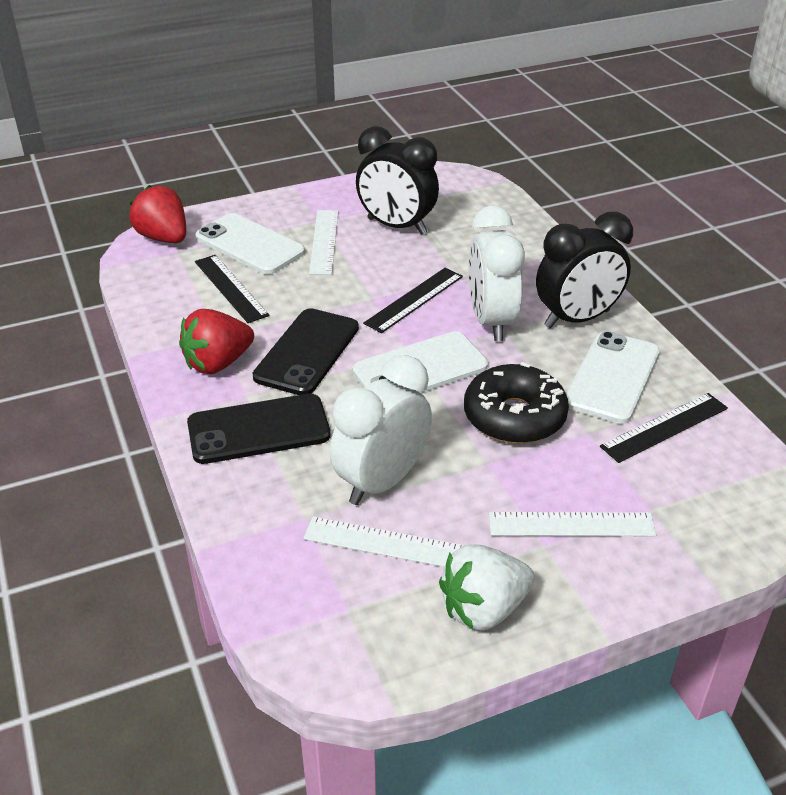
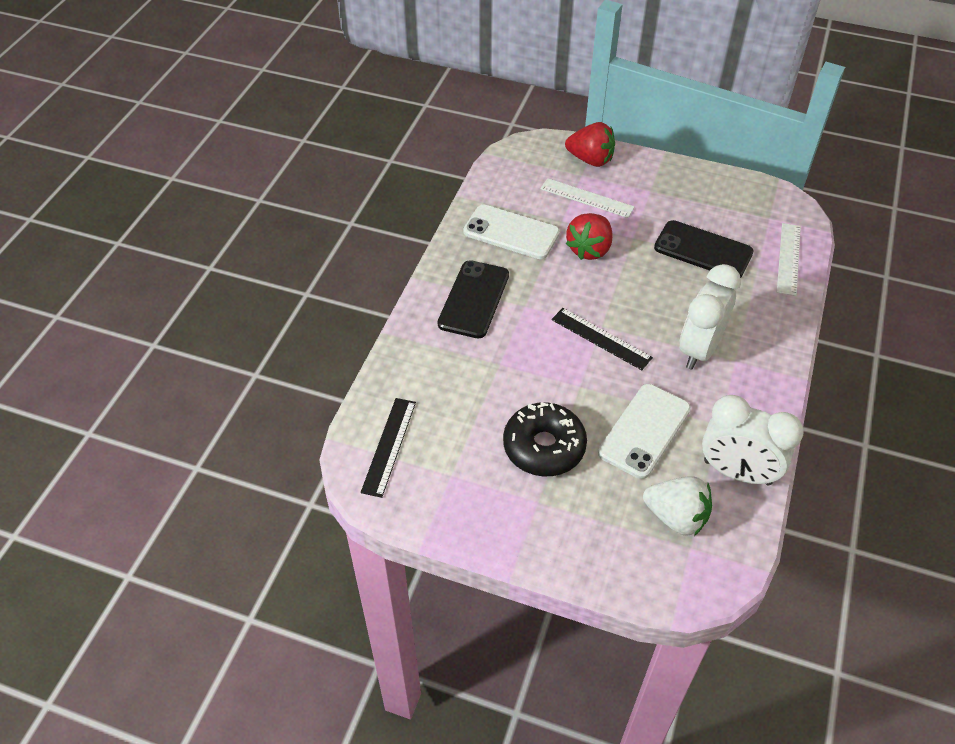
black clock: [356,126,439,235] [536,212,633,329] = 2 -> none = 0
black ruler: [195,255,269,323] [363,268,463,333] [600,393,728,463] = 3 -> [361,398,416,498] [552,308,653,370] = 2
white phone: [195,213,305,274] [352,331,488,393] [566,331,660,424] = 3 -> [463,205,560,259] [598,384,691,479] = 2
white ruler: [303,516,465,567] [309,210,338,275] [489,512,656,536] = 3 -> [540,178,635,218] [777,223,801,296] = 2

